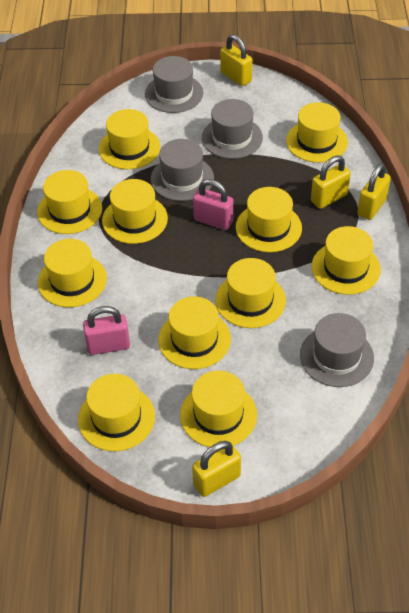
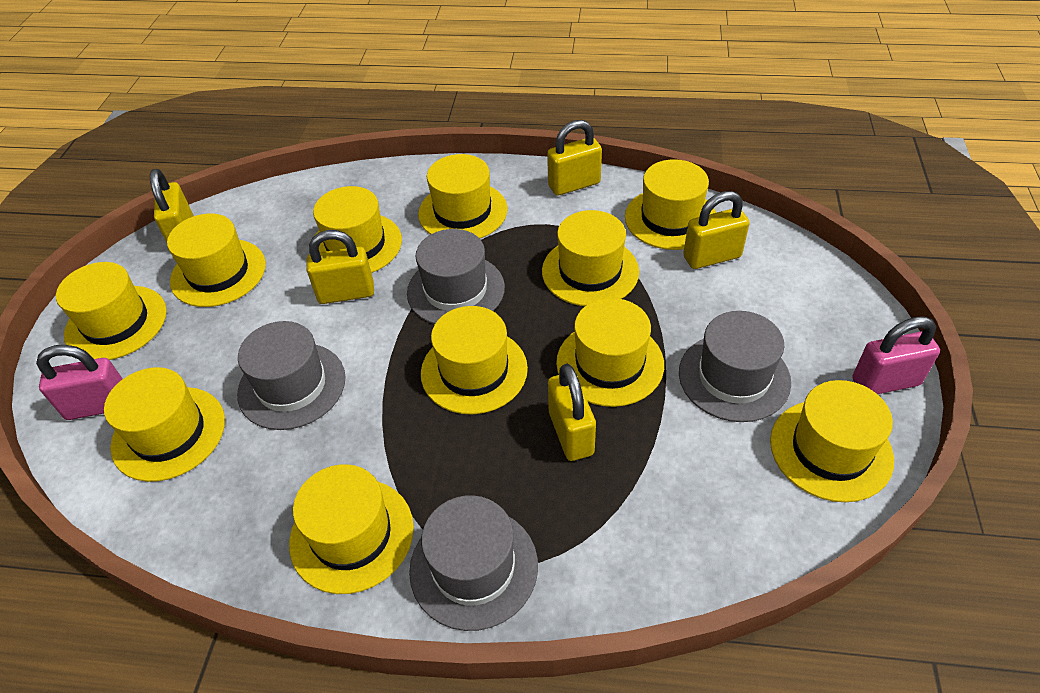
yellow padlock: [192,441,241,497] [220,34,252,86] [311,156,351,209] [357,163,391,220] = 4 -> [150,169,194,242] [306,230,374,304] [547,120,602,196] [548,364,596,461] [683,191,750,269] = 5

